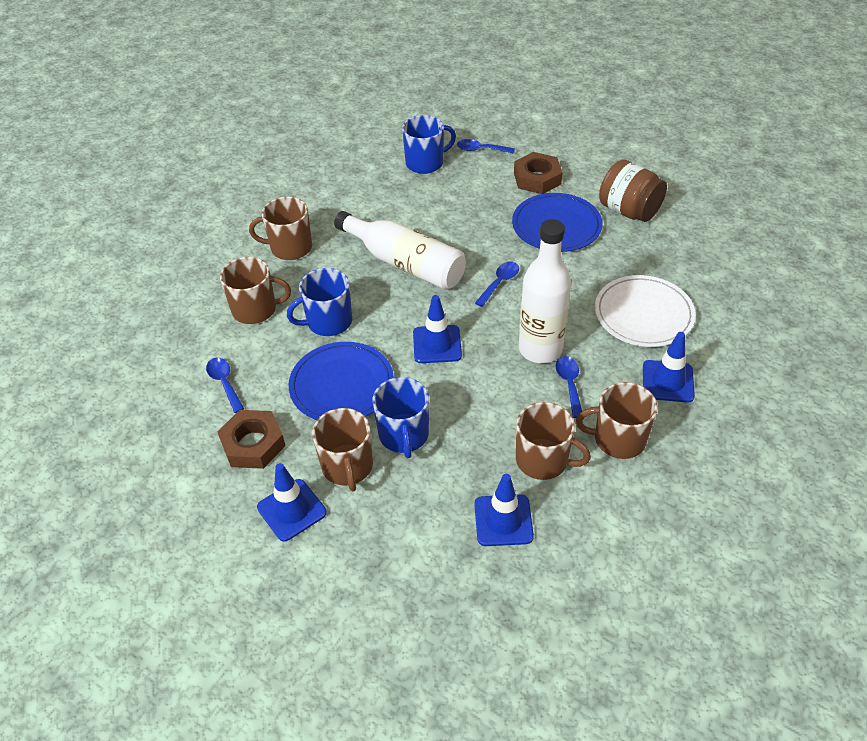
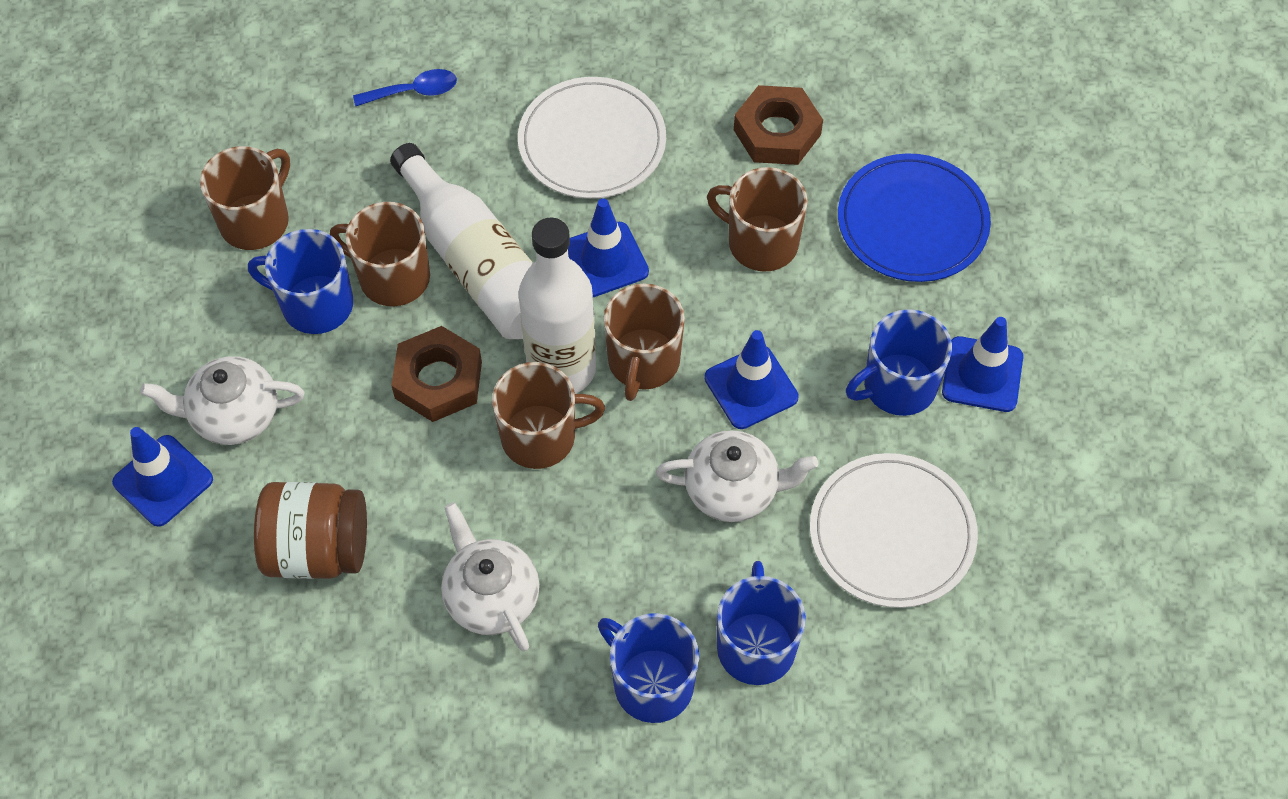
blue mug: [287,268,352,336] [373,377,429,458] [402,115,456,174] = 3 -> [248,229,353,334] [598,613,699,723] [717,561,806,685] [846,309,952,416] = 4
blue plate: [289,342,394,420] [512,193,603,252] = 2 -> [838,153,991,282] = 1
blue spoon: [206,358,244,413] [457,139,515,154] [475,262,519,307] [556,356,582,418] = 4 -> [353,69,457,106] = 1
white plate: [595,275,696,347] = 1 -> [518,77,666,199] [810,453,978,608] = 2
white teapot: none = 0 -> [140,356,304,445] [441,502,539,652] [656,430,818,522] = 3

